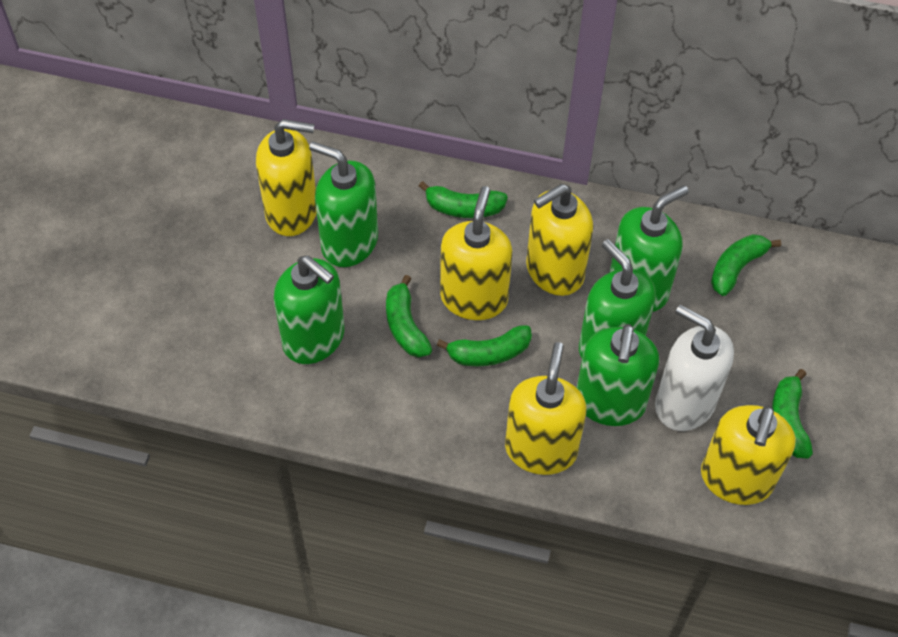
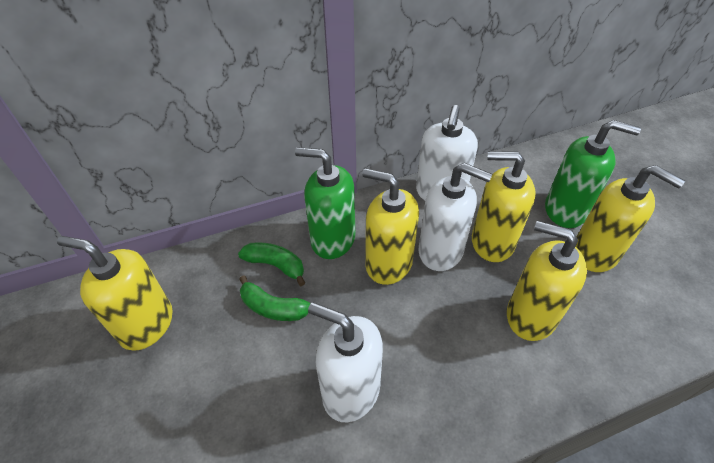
green banana: [386,275,432,357] [419,181,508,218] [437,325,532,366] [711,234,781,296] [772,369,813,458] = 5 -> [238,242,305,286] [239,275,310,321] = 2
green soap dispenser: [274,256,345,364] [309,141,378,267] [577,324,659,426] [579,239,656,358] [609,185,689,312] = 5 -> [295,147,355,259] [545,120,641,228] = 2
white soap dispenser: [655,305,734,431] = 1 -> [308,302,383,422] [416,105,478,200] [418,163,492,271] = 3

